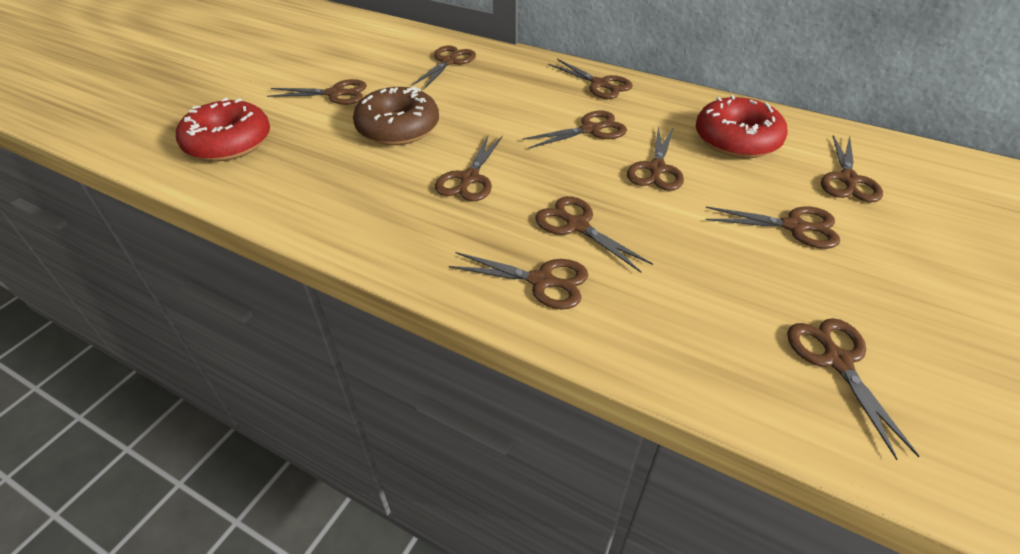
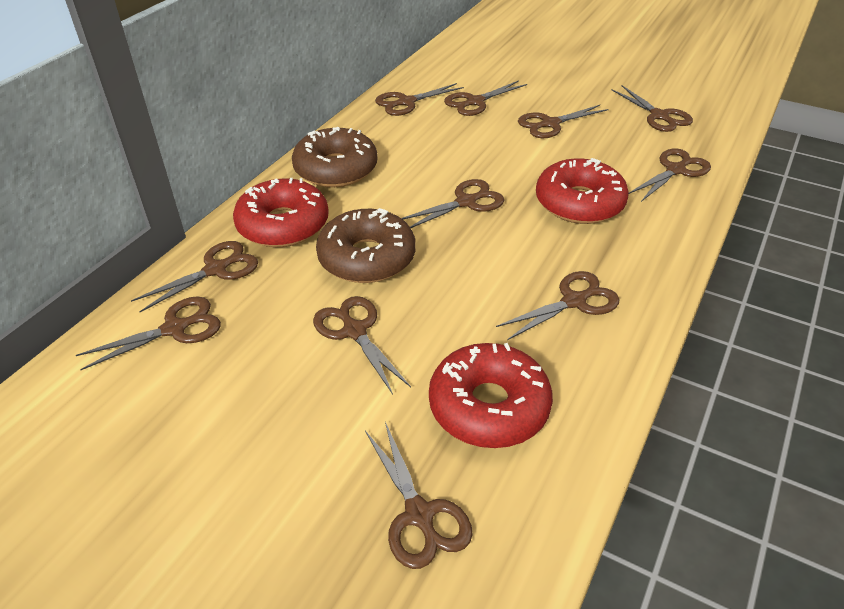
brown donut: [353,87,439,145] = 1 -> [292,127,378,187] [316,208,416,283] = 2
red donut: [176,97,270,161] [696,95,788,158] = 2 -> [233,178,329,247] [429,343,553,448] [536,158,629,224] = 3

